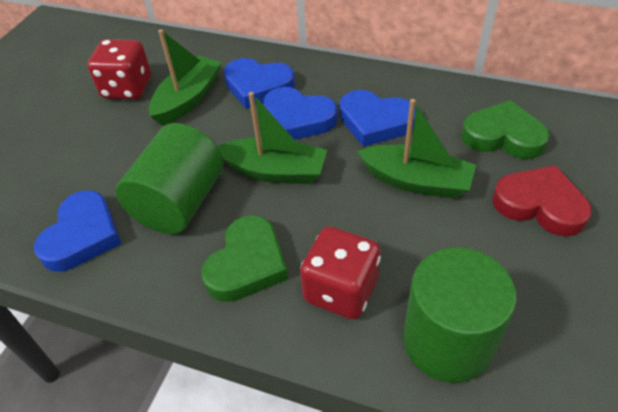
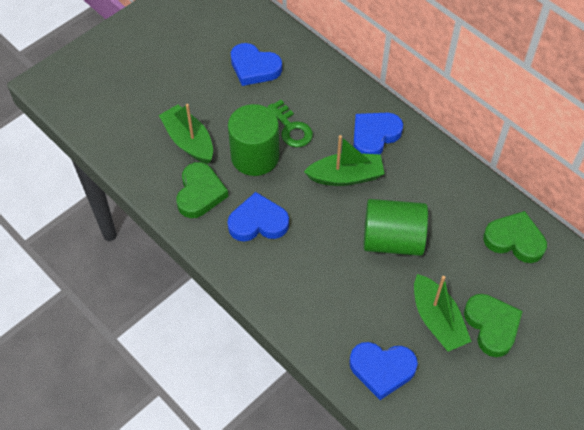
green heart: [201,215,288,302] [461,100,550,159] = 2 -> [176,162,229,218] [464,294,523,357] [483,211,547,263] = 3
green key: none = 0 -> [267,100,313,147] = 1
red dice: [88,39,151,99] [300,226,381,319] = 2 -> none = 0
red heart: [492,165,592,237] = 1 -> none = 0

